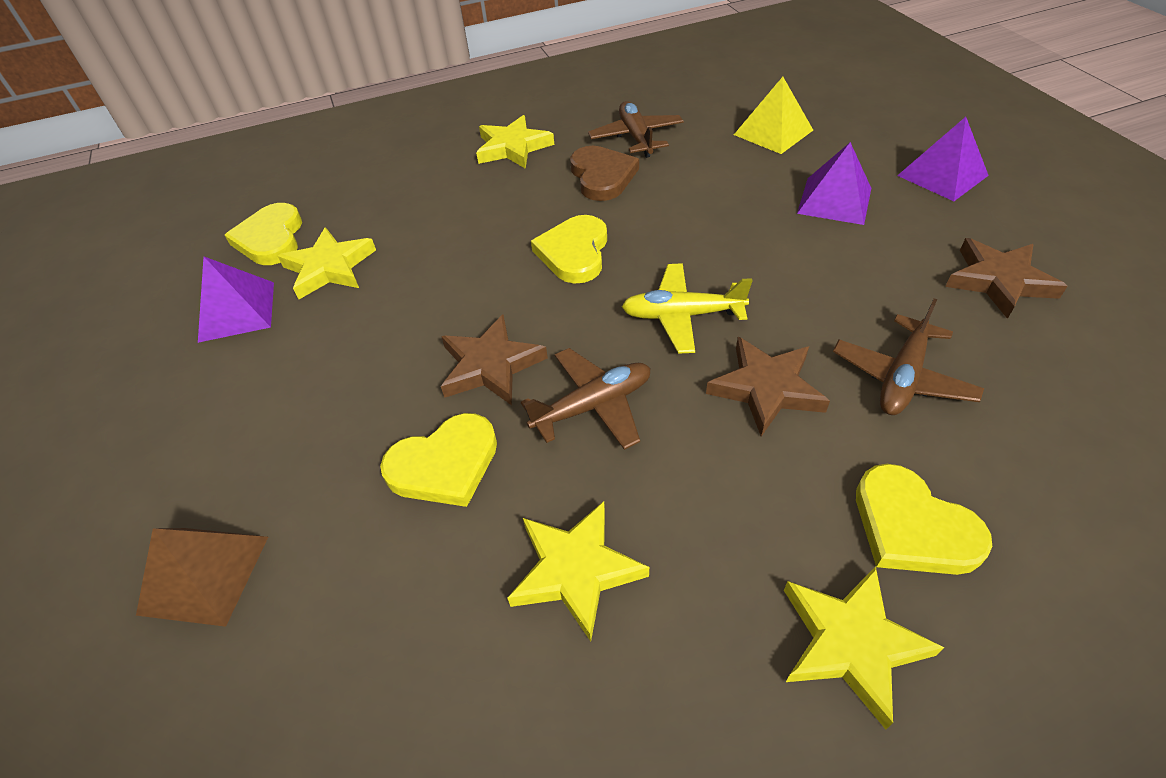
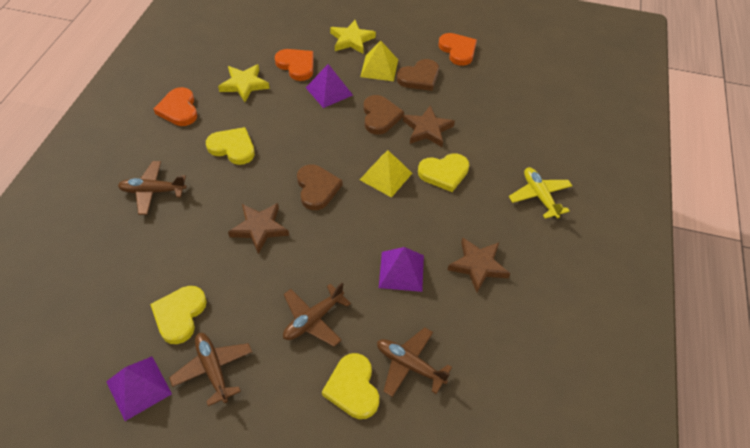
brown heart: [570,146,639,201] = 1 -> [297,164,342,210] [363,95,404,135] [397,59,439,91] = 3
brown plane: [521,348,651,450] [588,101,684,158] [833,298,984,415] = 3 -> [118,161,187,215] [169,333,252,406] [283,283,351,347] [377,327,452,397] = 4
brown pyramid: [136,528,268,627] = 1 -> none = 0
orange heart: none = 0 -> [154,87,197,126] [275,49,313,81] [438,33,477,66] = 3
yellow pyramid: [734,77,813,154] = 1 -> [360,41,398,81] [360,150,412,198] = 2
yellow star: [278,227,376,299] [476,115,554,169] [507,501,649,641] [784,566,944,729] = 4 -> [218,64,270,102] [330,20,376,54] = 2

